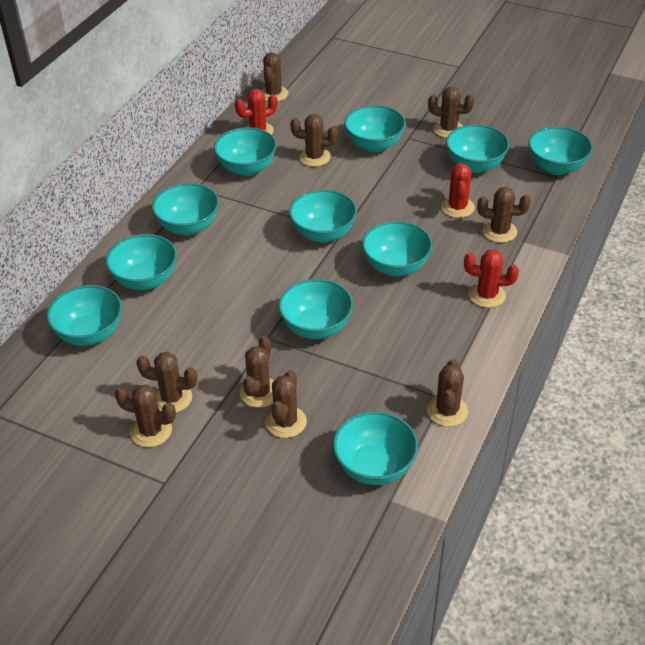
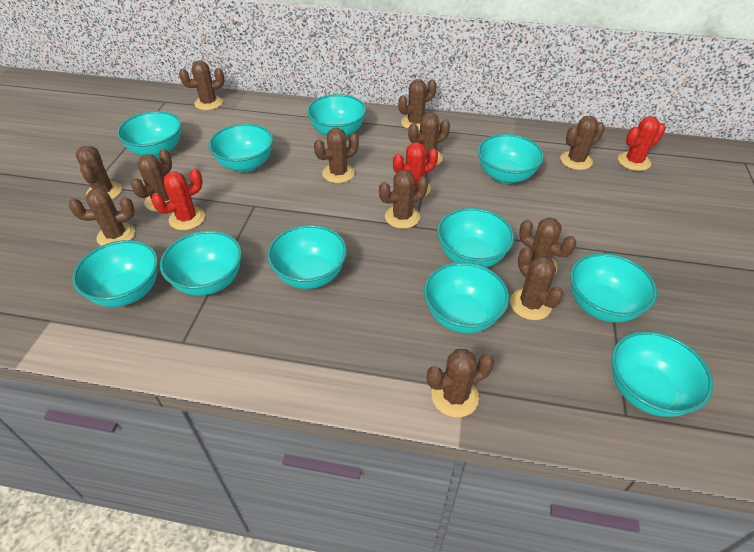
brown cactus: [115,385,176,447] [136,352,197,413] [240,336,274,408] [261,52,288,102] [265,370,307,438] [290,114,338,167] [427,359,468,427] [428,87,474,138] [477,187,531,243] = 9 -> [69,188,135,246] [76,146,122,199] [131,149,172,212] [179,60,224,110] [314,128,359,183] [379,170,428,229] [398,79,437,131] [408,113,450,166] [427,349,494,418] [510,247,564,320] [519,218,576,274] [560,116,605,170] = 12

